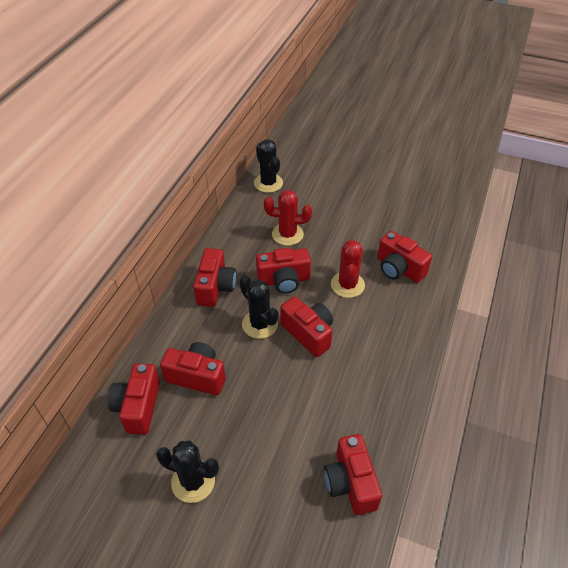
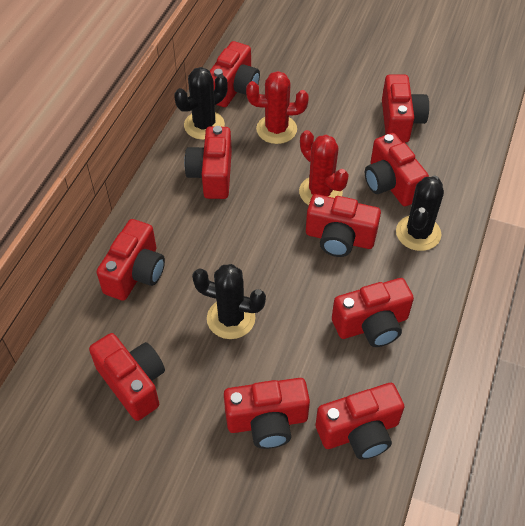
red camera: [108,363,160,435] [160,342,226,395] [193,248,236,307] [256,248,311,294] [280,297,333,357] [324,434,382,515] [377,231,432,283] = 7 -> [89,333,165,421] [97,219,165,301] [184,126,232,199] [210,41,260,107] [224,378,310,449] [306,194,381,257] [316,383,404,460] [332,278,414,347] [365,133,429,206] [382,74,429,143] = 10

